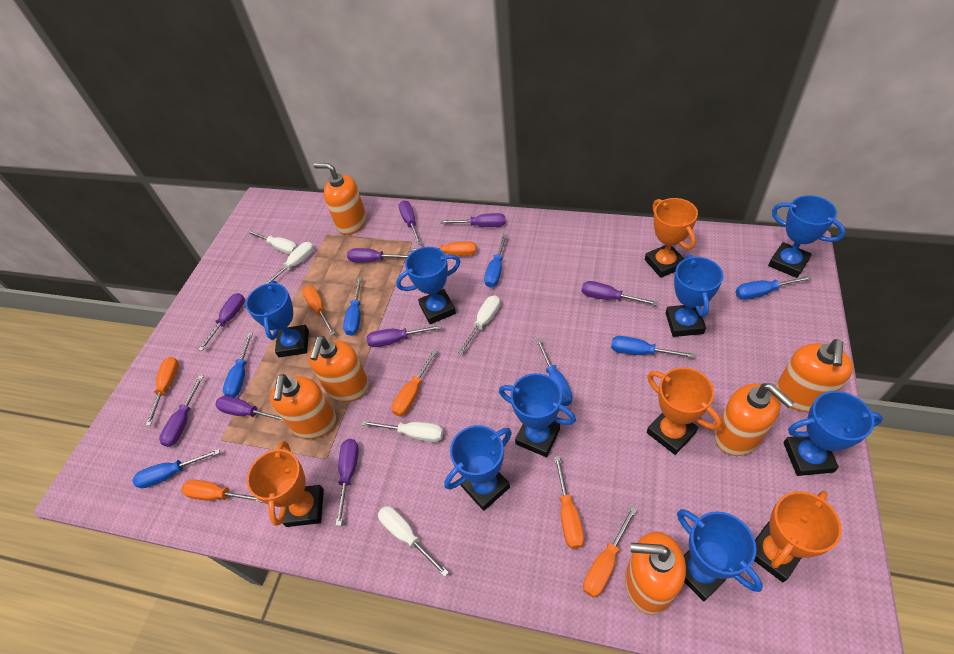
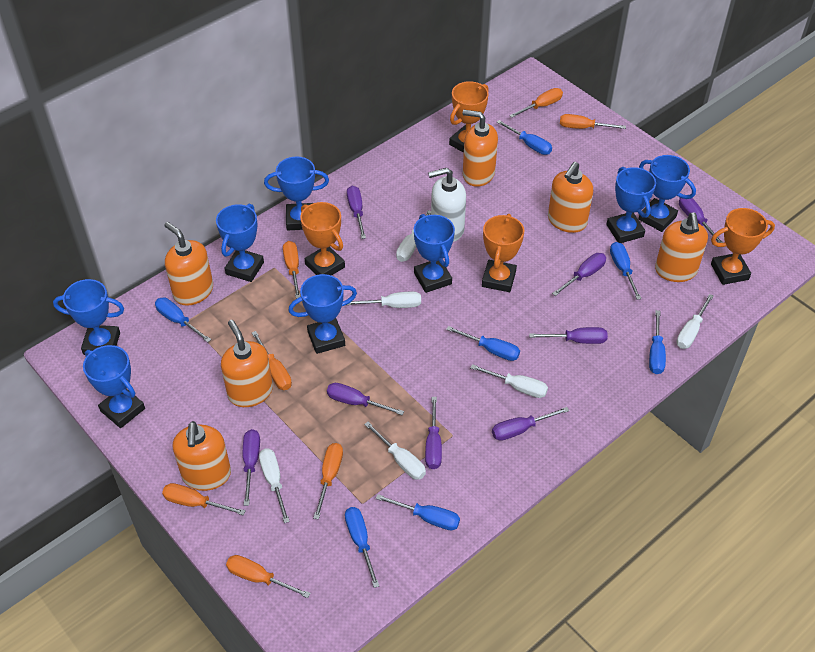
purple screwdriver: [159,375,204,447] [198,293,245,351] [215,396,284,422] [336,439,359,526] [347,248,409,262] [367,325,442,347] [399,200,422,245] [440,213,505,227] [582,281,658,306] = 9 -> [243,429,260,506] [327,383,404,415] [347,186,366,239] [425,397,442,469] [492,407,569,441] [529,327,608,344] [552,253,606,296] [679,198,723,243] = 8
white screwdriver: [247,230,297,255] [265,242,314,284] [361,420,443,442] [378,506,449,577] [458,295,500,354] = 5 -> [259,448,290,523] [347,291,421,308] [364,422,426,480] [396,210,431,262] [471,364,548,398] [676,294,714,349] = 6
white soap dispenser: none = 0 -> [428,168,466,242] = 1

